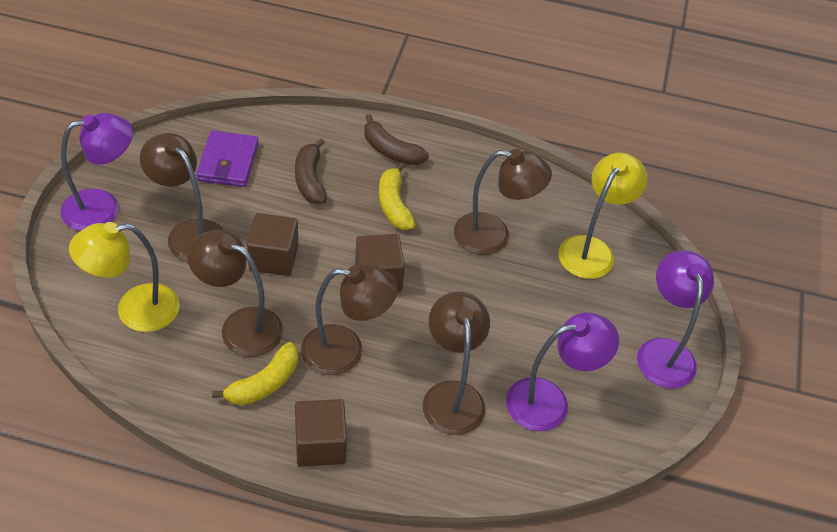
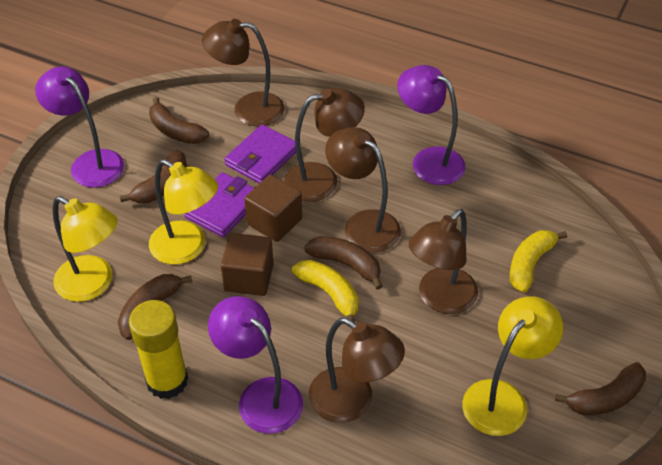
brown banana: [295,138,327,204] [364,114,429,165] = 2 -> [118,274,192,340] [120,150,187,204] [149,97,209,144] [304,236,383,290] [555,362,646,416] = 5
brown cube: [247,213,298,276] [295,399,347,467] [355,234,405,292] = 3 -> [221,233,274,296] [244,175,302,242] = 2
purple wallet: [196,130,259,187] = 1 -> [184,172,254,237] [225,124,296,184] = 2
yellow glue stick: none = 0 -> [129,300,188,399] = 1
yellow lamp: [69,222,179,332] [558,153,647,279] = 2 -> [52,196,117,302] [149,159,218,265] [462,296,563,436] = 3

